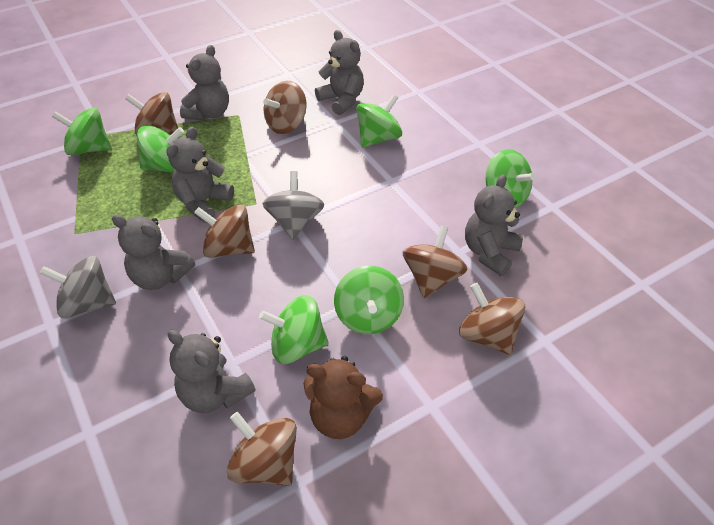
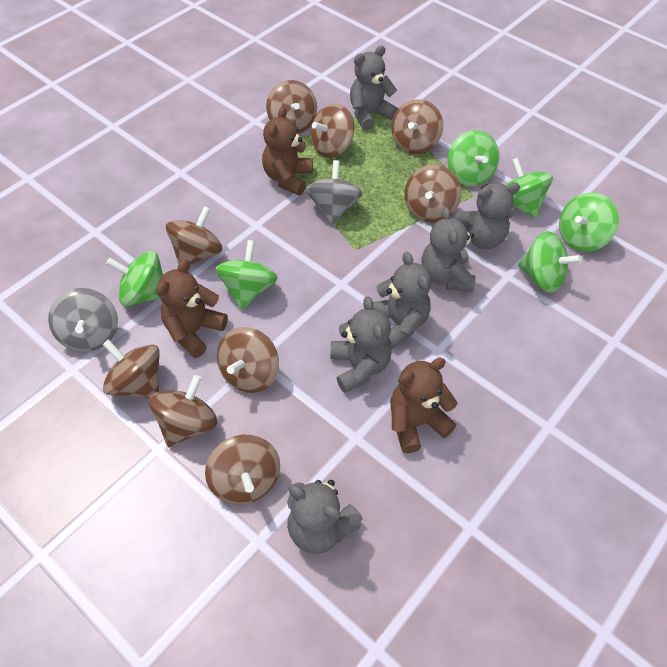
brown spinning top: [125,92,178,136] [194,205,255,258] [227,412,297,486] [263,81,306,134] [403,225,467,298] [459,283,525,355] = 6 -> [102,339,160,398] [149,375,217,447] [166,206,222,265] [205,435,280,504] [217,327,279,393] [266,80,317,134] [310,103,354,158] [391,99,443,154] [404,164,462,223] = 9
brown teddy bear: [304,356,383,439] = 1 -> [156,259,228,358] [262,106,313,196] [391,358,457,453] = 3

